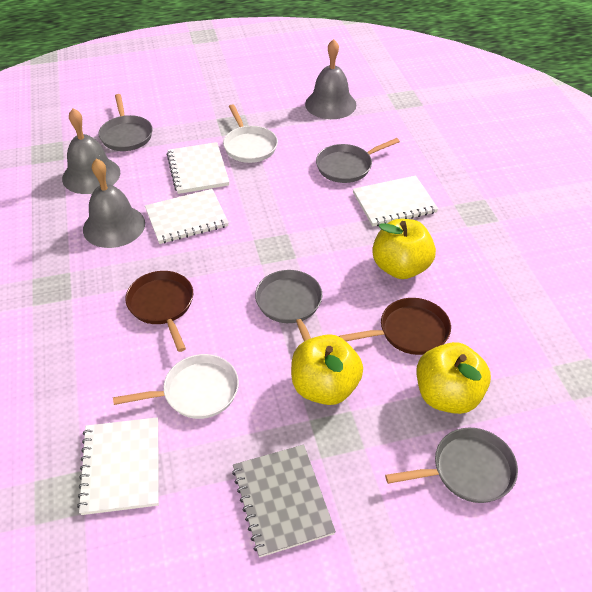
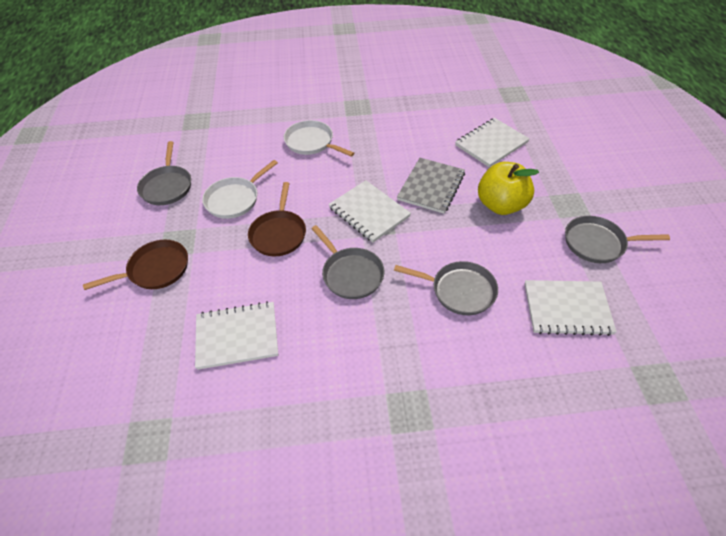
grey bell: [62,108,120,194] [83,158,145,248] [305,39,356,119] = 3 -> none = 0
yellow apple: [291,334,363,405] [372,219,436,279] [416,342,491,414] = 3 -> [478,162,539,215] = 1

